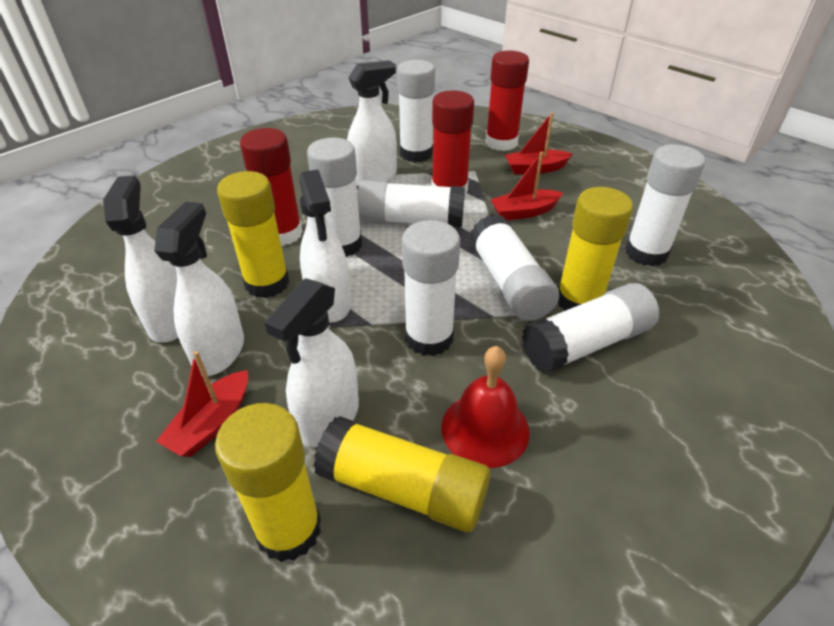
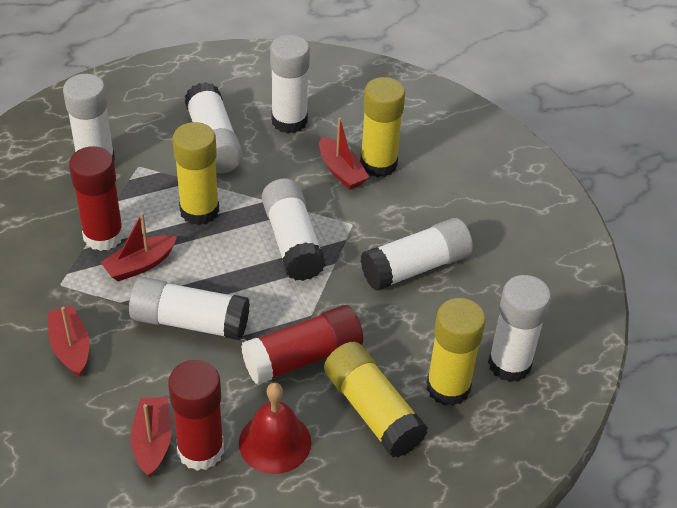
red boat: [156,351,248,457] [491,152,563,220] [505,112,573,175] = 3 -> [48,306,90,377] [100,212,177,282] [130,397,171,477] [319,117,369,190] = 4
white spray bottle: [103,175,178,343] [154,202,244,376] [265,278,359,447] [299,169,351,323] [347,61,397,186] = 5 -> none = 0

